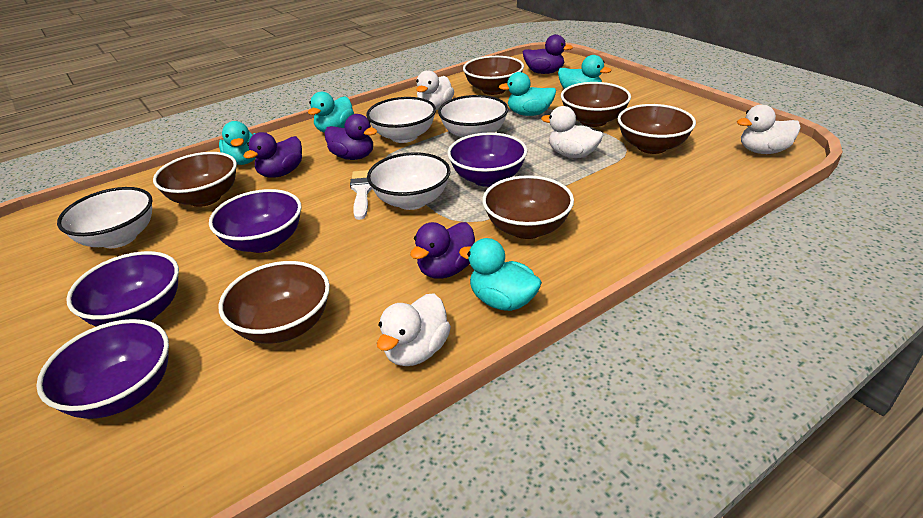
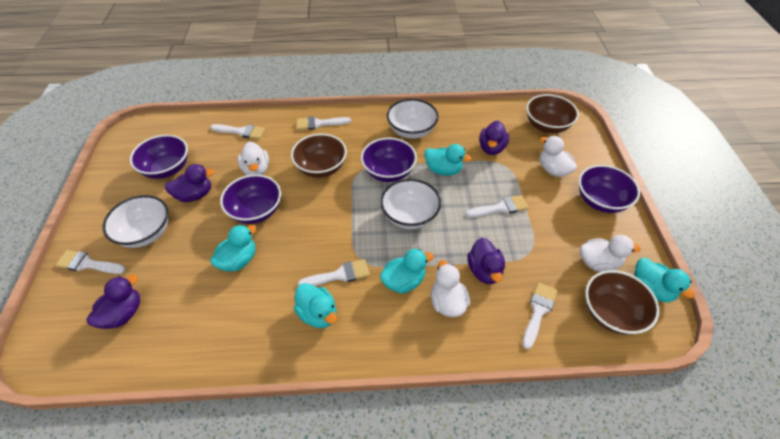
brown bowl: [153,152,237,207] [219,261,330,344] [463,56,524,95] [482,175,574,239] [561,82,631,127] [617,104,696,154] = 6 -> [291,134,347,178] [526,94,579,133] [585,270,660,335] = 3
white bowl: [57,187,153,248] [366,97,436,143] [367,152,450,210] [438,95,508,138] = 4 -> [102,195,168,248] [380,179,441,229] [387,99,439,139] = 3
white brush: [350,170,372,220] = 1 -> [55,250,126,274] [210,124,265,139] [296,116,351,130] [298,259,370,286] [466,195,529,218] [522,282,558,349] = 6

